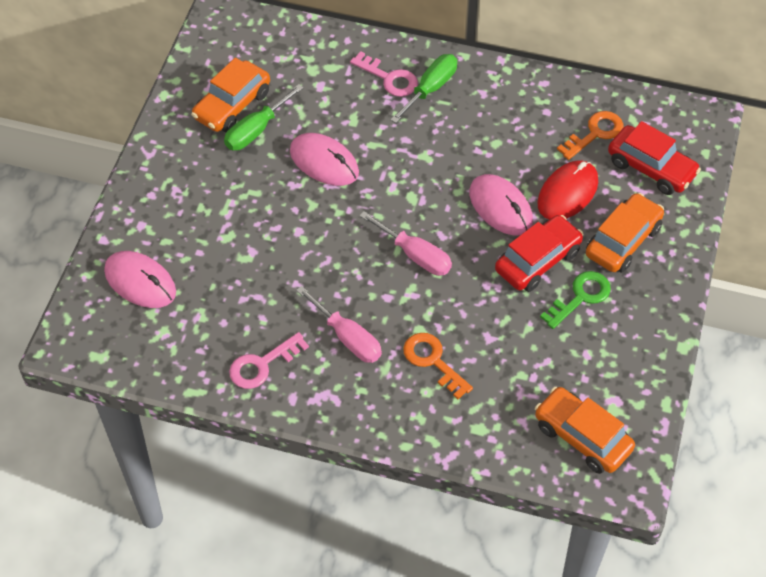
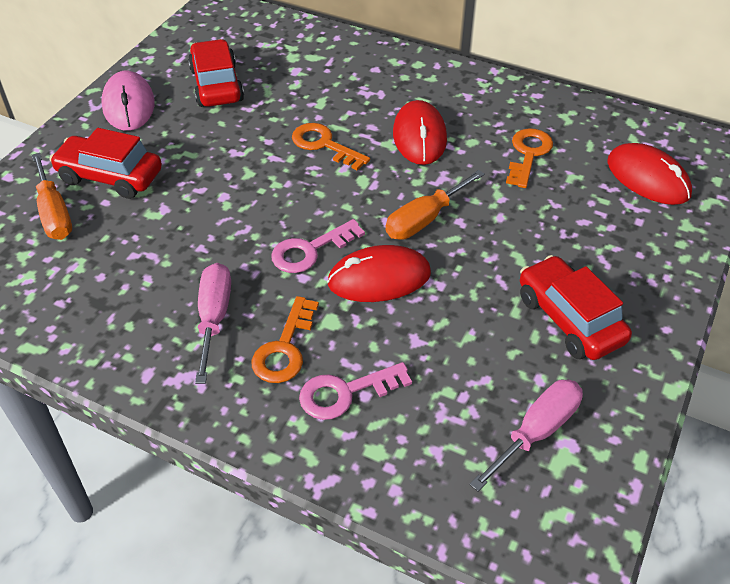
green key: [540,271,611,329] = 1 -> none = 0
green screwdriver: [224,84,303,150] [391,54,457,123] = 2 -> none = 0
orange car: [191,58,270,132] [535,387,635,474] [586,193,664,273] = 3 -> none = 0
orange key: [403,333,473,399] [557,111,624,160] = 2 -> [251,296,319,383] [292,123,370,170] [506,128,553,188] = 3
orange screwdriver: none = 0 -> [32,153,72,240] [385,170,485,240] = 2
pink mouse: [104,251,176,308] [290,133,359,186] [469,174,533,235] = 3 -> [101,71,155,131] = 1
red car: [495,215,584,292] [608,121,701,195] = 2 -> [49,128,162,199] [188,39,244,107] [520,255,632,360] = 3
red mouse: [537,160,598,220] = 1 -> [327,245,431,302] [393,100,447,165] [607,143,692,205] = 3

